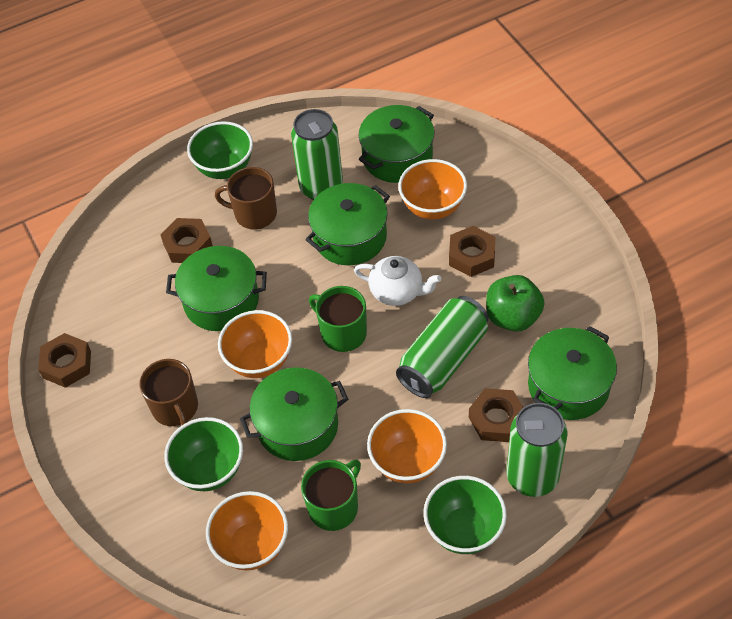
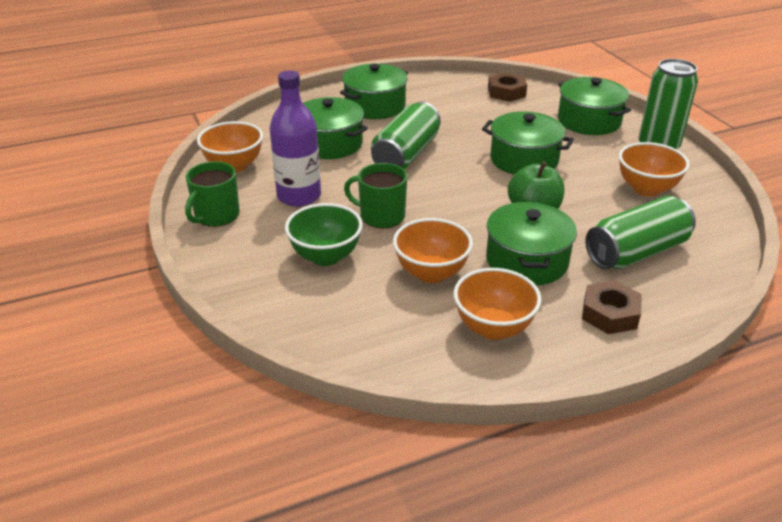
brown mug: [139,359,198,426] [215,167,277,229] = 2 -> none = 0
brown nut: [38,333,91,388] [161,218,213,263] [449,226,495,277] [469,388,523,442] = 4 -> [488,72,527,102] [582,280,642,334] = 2
green bowl: [164,417,243,491] [187,121,253,179] [424,476,507,554] = 3 -> [285,203,363,266] = 1
purple bottle: none = 0 -> [270,70,321,207] = 1
white teapot: [354,256,441,306] = 1 -> none = 0

